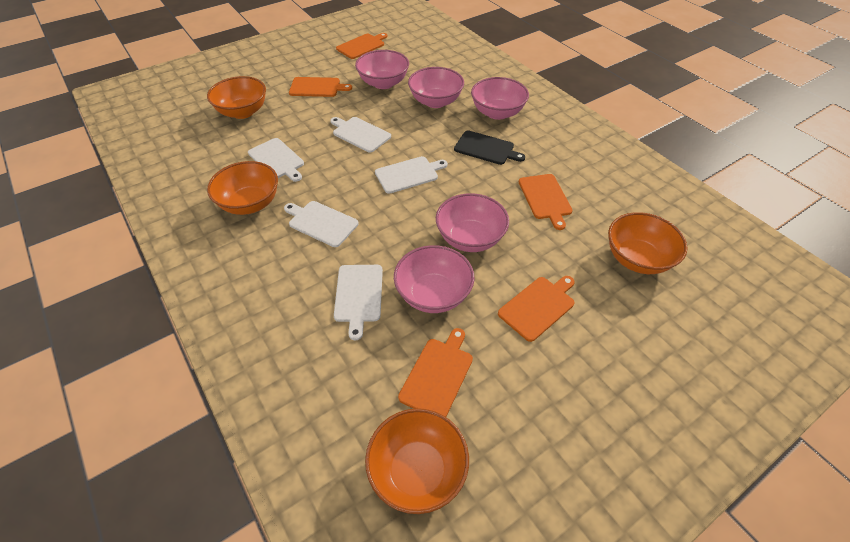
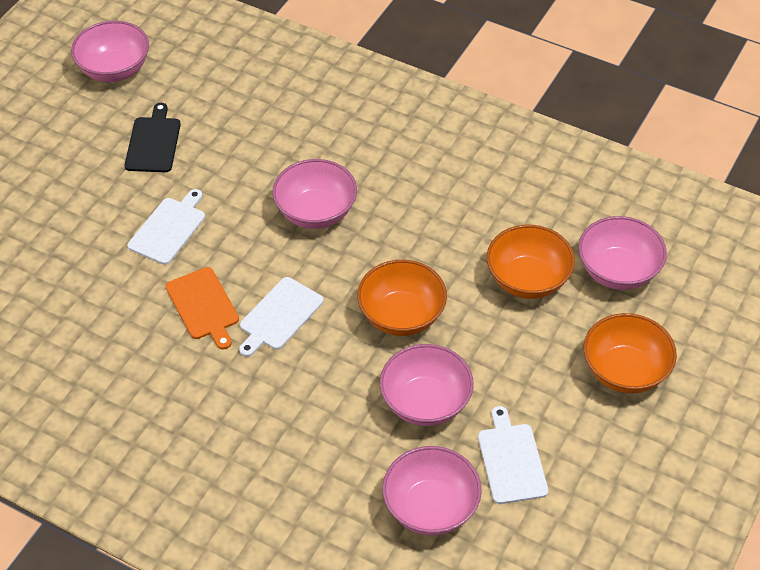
orange bowl: [207,76,266,119] [207,161,278,215] [365,408,469,514] [608,212,688,274] = 4 -> [357,260,447,336] [487,225,575,299] [584,313,677,394] = 3
orange cutting board: [289,77,352,97] [336,33,387,59] [398,328,473,417] [498,276,575,342] [519,174,573,230] = 5 -> [166,267,239,350] = 1
white cutting board: [248,138,304,182] [284,201,359,247] [330,117,391,153] [334,265,383,340] [375,156,448,194] = 5 -> [128,189,205,265] [239,277,324,357] [478,406,548,504] = 3

